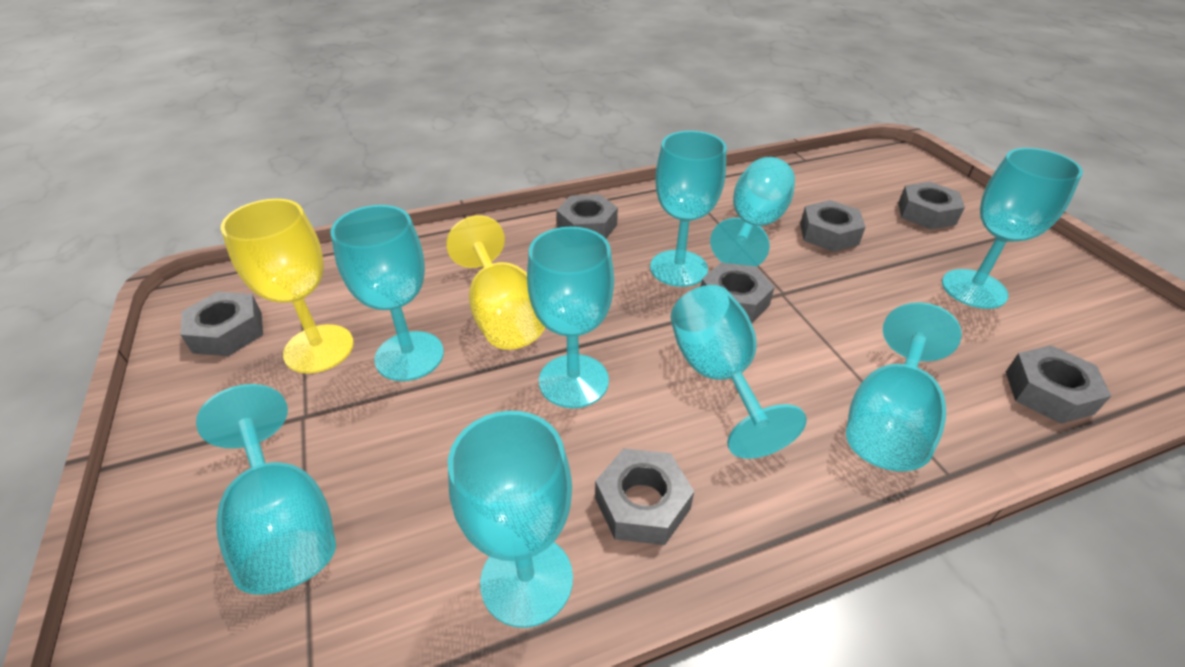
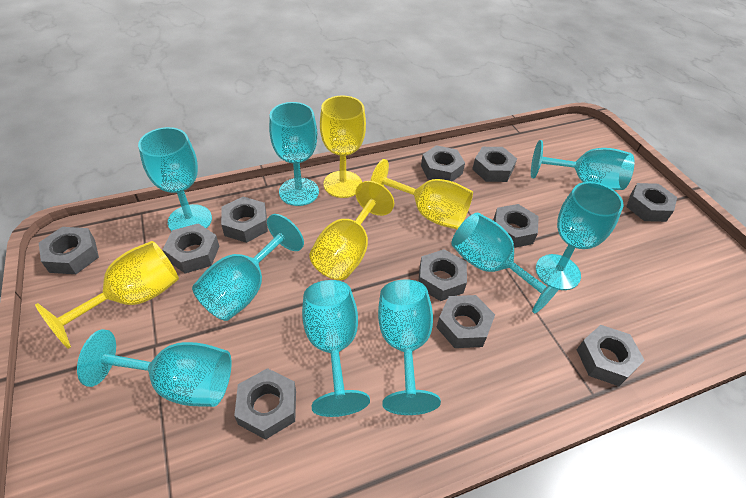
grey nut: [180,292,263,356] [556,194,618,239] [595,448,694,545] [701,263,775,323] [800,200,866,252] [898,182,965,230] [1006,345,1111,424] = 7 -> [39,227,99,274] [163,223,219,273] [221,197,268,243] [234,368,296,440] [418,249,467,301] [421,145,465,181] [436,295,495,348] [472,147,517,182] [493,204,539,248] [577,325,645,386] [626,183,677,222] = 11
yellow goblet: [220,199,354,373] [446,215,546,350] = 2 -> [35,241,179,349] [309,181,394,280] [320,95,366,198] [370,159,473,229] = 4

